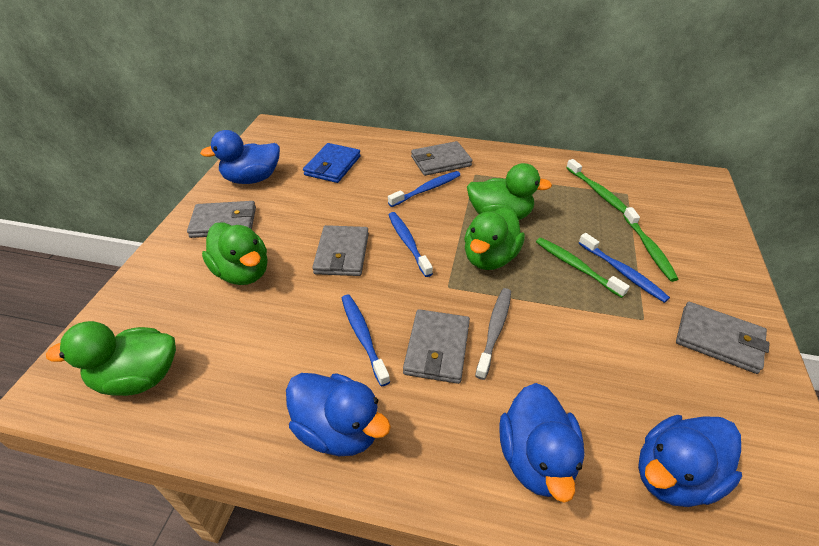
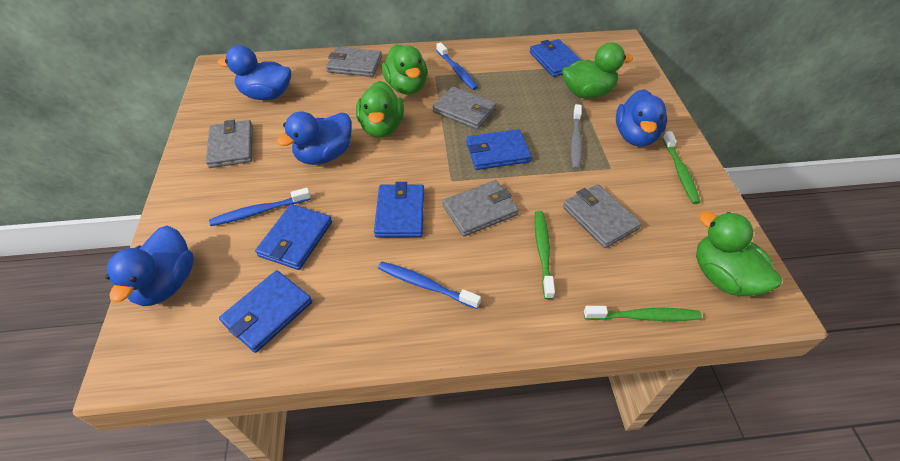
blue toothbrush: [342,295,390,386] [388,171,460,207] [389,212,433,277] [579,233,670,303] = 4 -> [209,188,311,226] [378,262,481,309] [436,42,478,90] = 3
blue wallet: [303,143,361,183] = 1 -> [219,270,312,353] [255,204,332,270] [374,182,424,237] [466,129,532,170] [529,39,581,77] = 5

